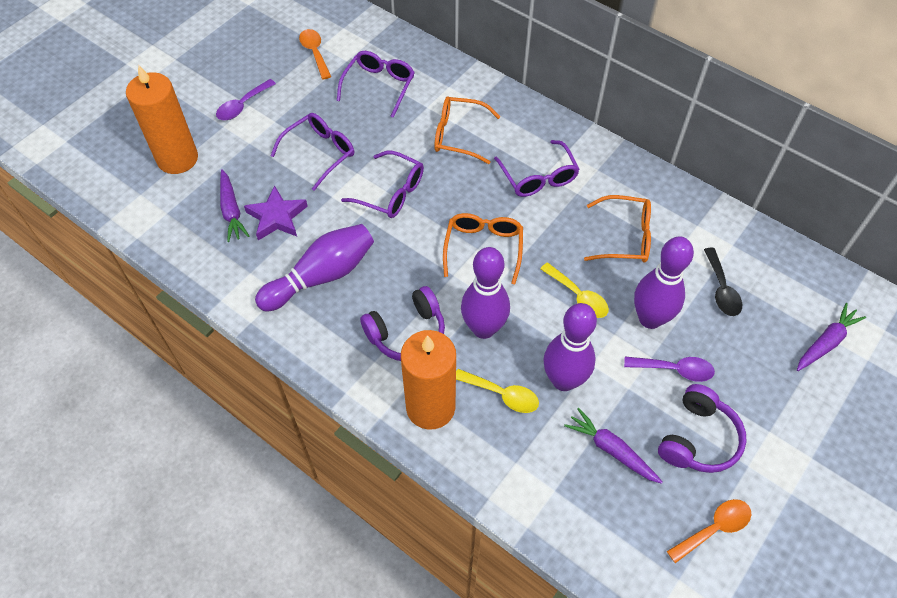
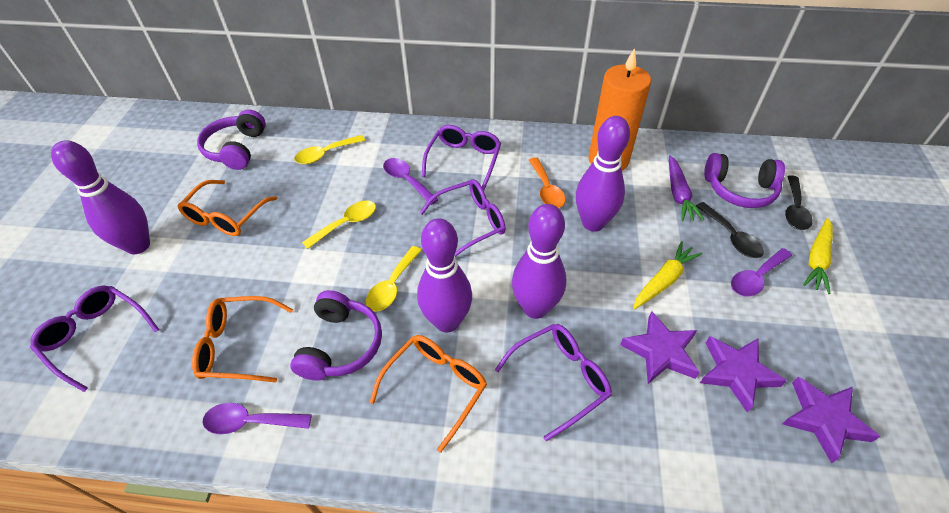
black spoon: [704,247,742,316] = 1 -> [696,202,764,258] [785,175,813,230] = 2
orange candle: [126,64,198,174] [401,330,456,430] = 2 -> [588,48,651,171] = 1
orange spoon: [299,29,331,80] [667,499,751,563] = 2 -> [529,157,565,208] = 1
purple carrot: [220,169,249,242] [564,408,663,484] [797,303,866,371] = 3 -> [669,155,704,221] = 1
purple headphones: [360,286,445,361] [658,384,746,473] = 2 -> [197,109,266,170] [290,290,382,381] [704,153,785,208] = 3
purple spoon: [216,79,276,120] [624,357,715,382] = 2 -> [202,403,312,434] [383,158,438,205] [731,248,792,296] = 3
purple star: [244,185,308,241] = 1 -> [620,311,700,384] [700,336,787,413] [782,377,881,464] = 3
yellow carrot: none = 0 -> [633,241,702,309] [803,218,833,294] = 2
yellow spoon: [456,369,539,413] [540,263,609,318] = 2 -> [294,135,365,164] [302,200,376,249] [366,246,422,312] = 3

